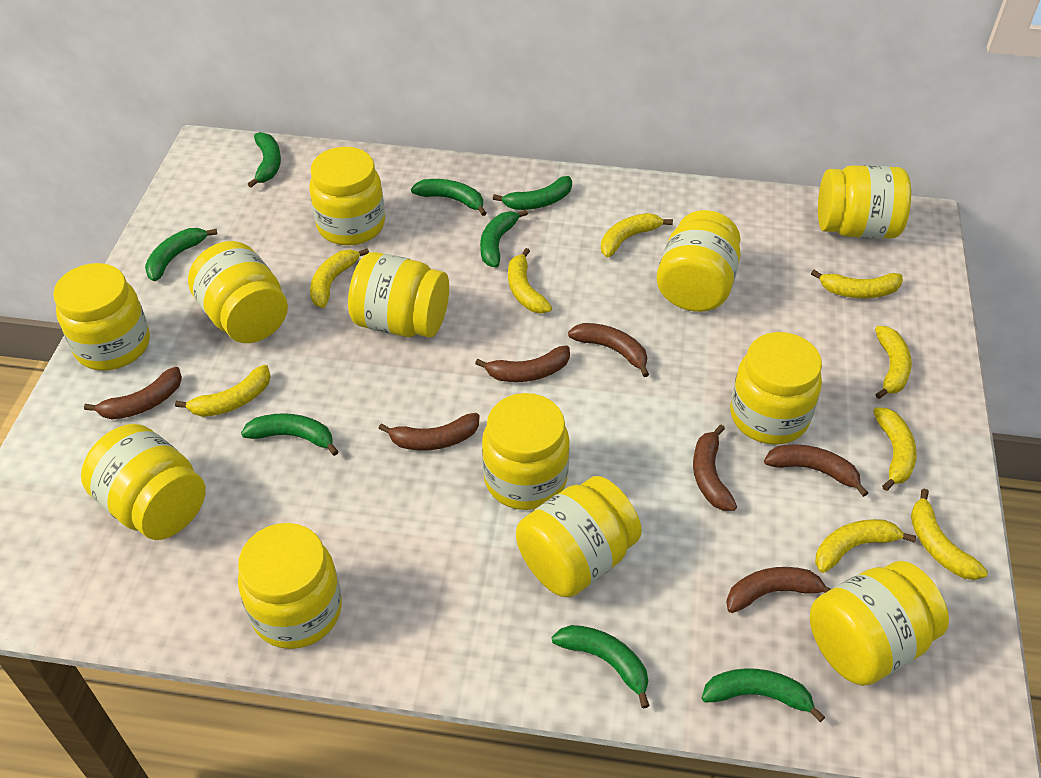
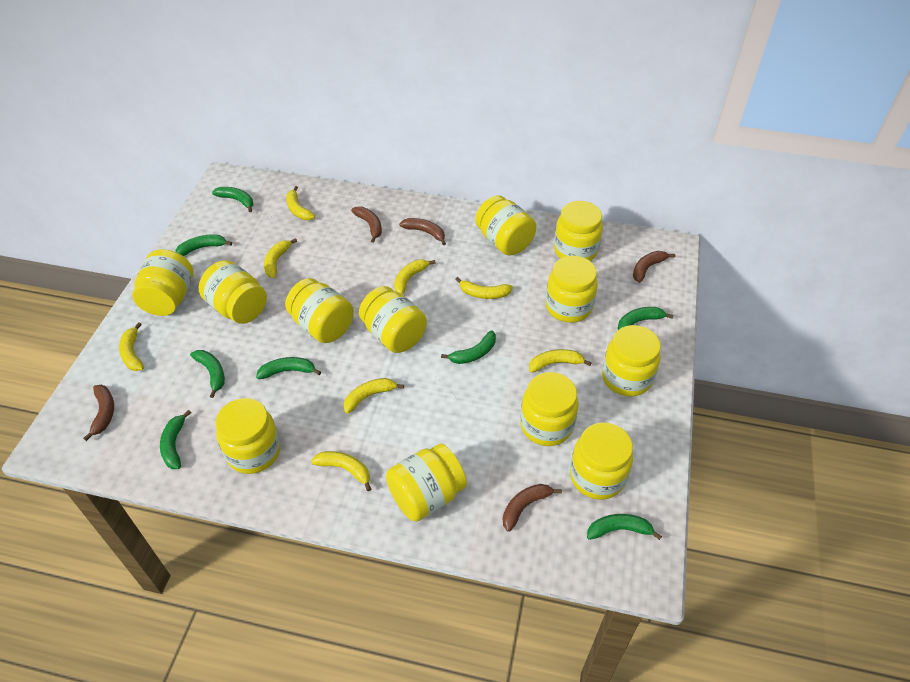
brown banana: [84,367,182,419] [378,413,479,451] [475,346,570,382] [568,323,649,377] [693,425,737,511] [726,567,831,613] [764,444,868,497] = 7 -> [83,385,114,441] [351,207,382,243] [399,218,446,245] [503,484,562,532] [633,251,676,283] = 5
yellow banana: [175,365,271,417] [310,248,369,308] [508,248,552,314] [601,213,673,257] [811,270,903,299] [815,519,916,573] [873,407,917,491] [875,326,912,399] [911,489,988,580] = 9 -> [119,322,144,371] [264,238,297,278] [286,186,315,220] [311,451,371,491] [343,378,404,414] [394,259,436,294] [455,277,513,299] [529,349,591,373] = 8

